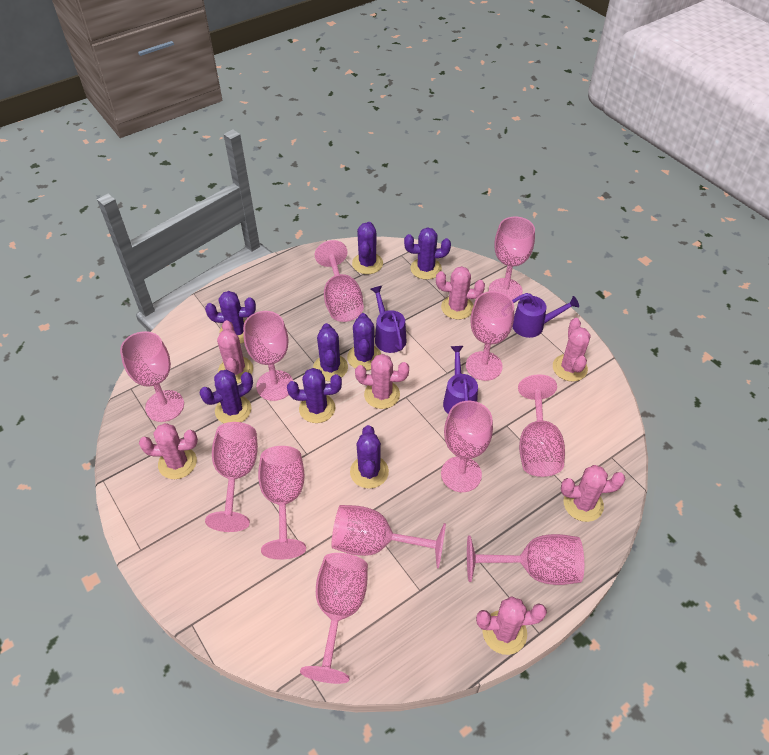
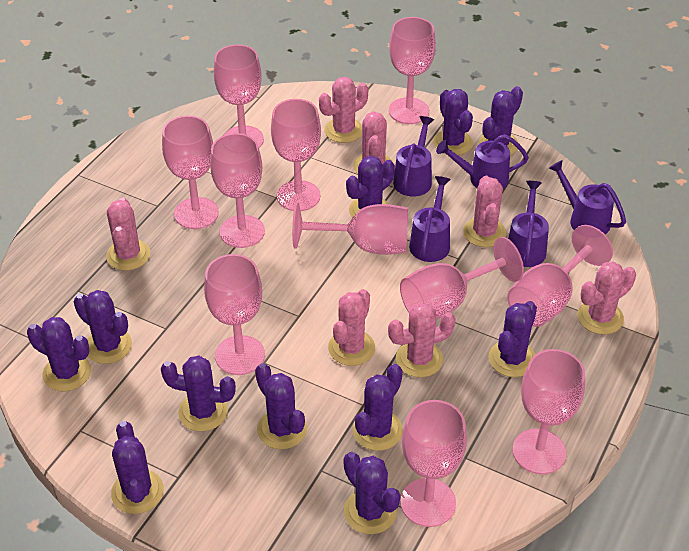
pink goblet: [120,331,184,422] [205,422,258,532] [243,311,293,401] [258,446,306,559] [300,553,368,684] [315,240,364,322] [331,505,446,569] [441,401,493,492] [466,291,514,381] [467,534,584,585] [489,217,535,300] [518,374,565,477] = 12 -> [162,115,219,229] [204,254,265,375] [210,133,265,248] [214,44,264,148] [271,99,321,211] [292,202,408,255] [389,17,436,124] [400,237,524,319] [400,400,467,527] [507,225,613,327] [512,349,585,474] = 11
purple cactus: [200,370,253,423] [205,291,256,344] [287,368,342,423] [313,323,348,381] [347,313,381,370] [350,425,389,489] [352,222,383,274] [404,227,451,280] = 8 -> [27,317,91,392] [74,290,132,364] [111,421,164,514] [161,356,236,431] [255,363,307,449] [344,452,400,534] [346,156,395,218] [353,364,403,451] [433,89,473,155] [479,86,523,155] [489,301,537,377] = 11
purple watering can: [371,286,407,353] [443,346,478,414] [512,293,579,338] = 3 -> [393,116,434,197] [409,176,451,262] [436,134,529,189] [508,181,549,267] [549,160,626,235] = 5

